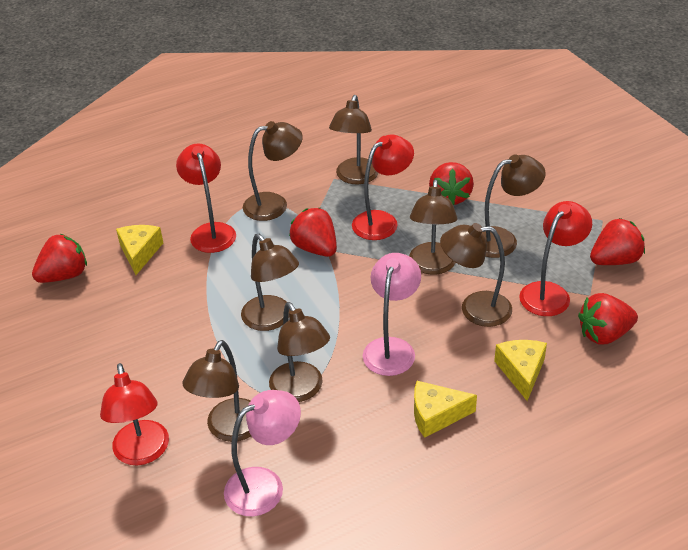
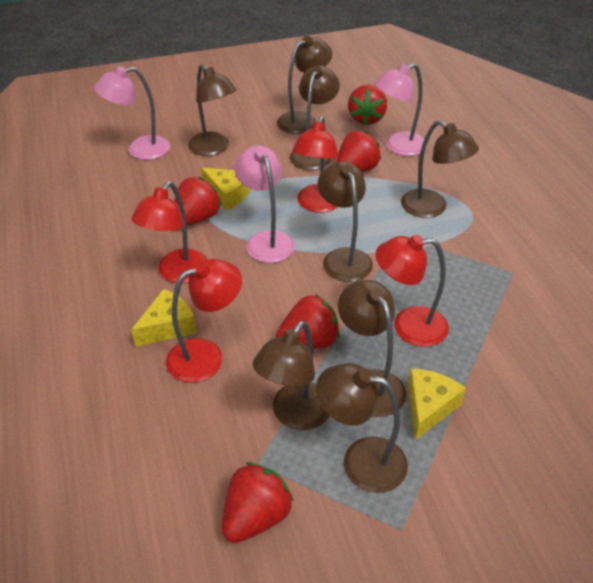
pink lamp: [224,390,301,516] [363,253,421,376] = 2 -> [94,66,170,160] [234,146,295,263] [374,63,427,156] = 3

